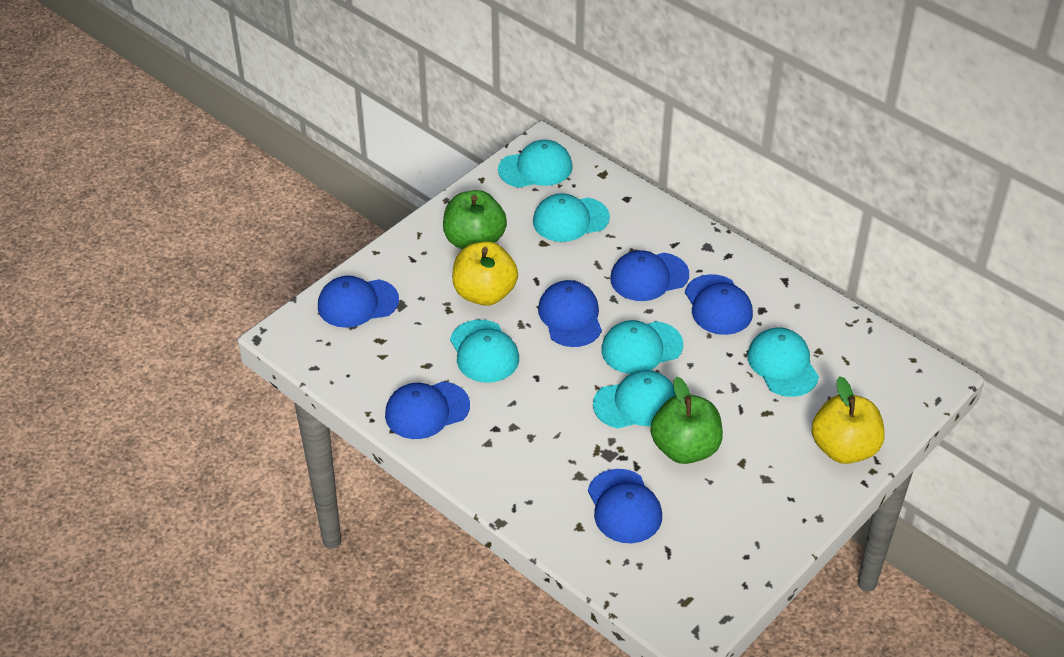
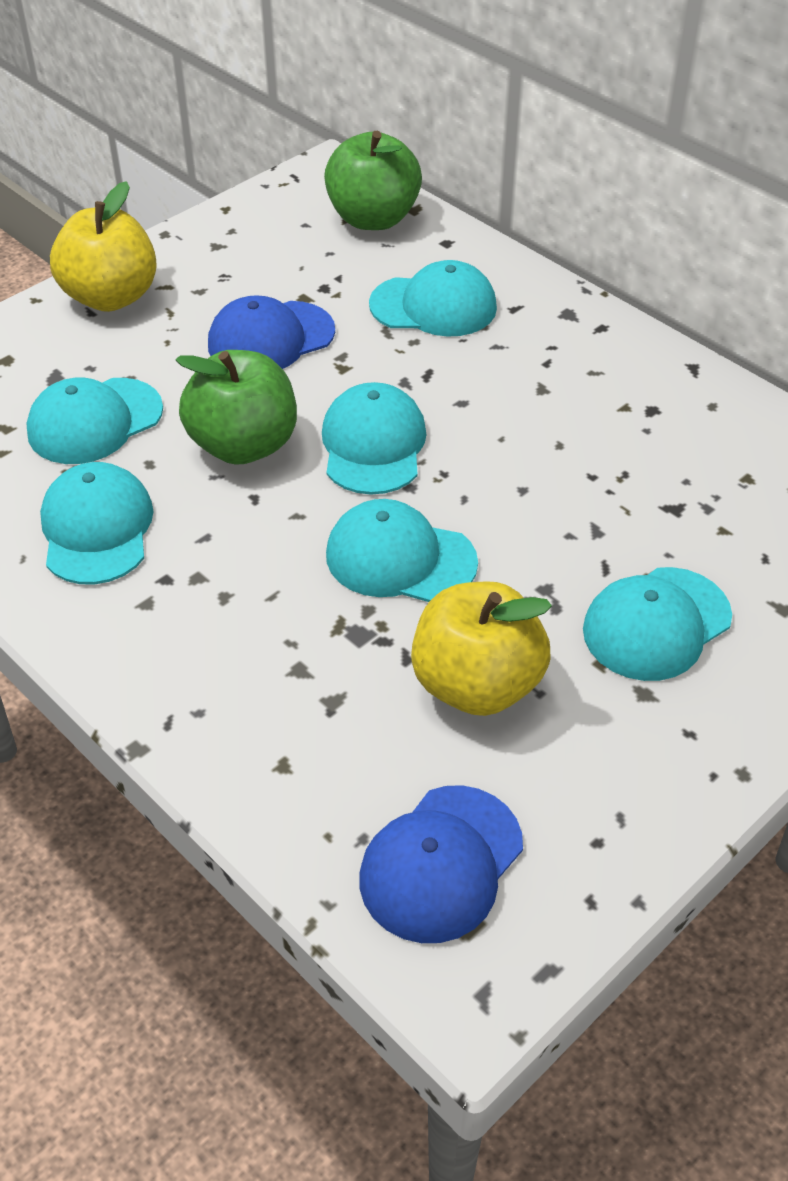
blue cap: [318,276,399,328] [385,382,470,439] [538,280,602,347] [588,469,662,543] [610,250,689,301] [685,274,753,335] = 6 -> [208,295,335,369] [359,785,523,943] = 2

